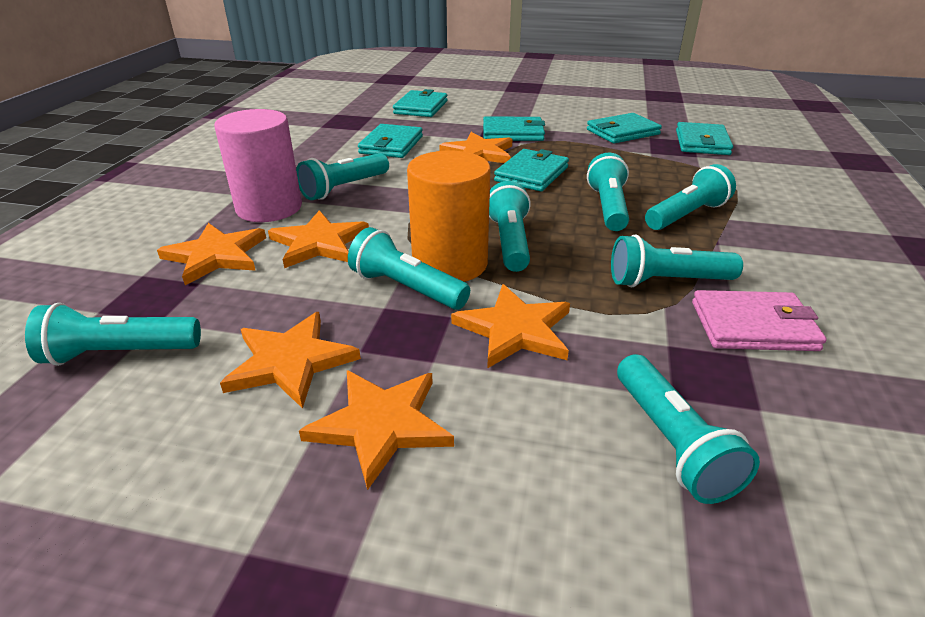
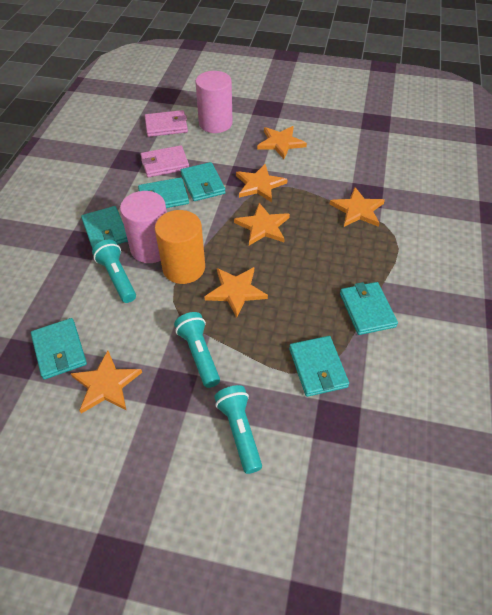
pink cylinder: [214,109,302,222] = 1 -> [120,191,167,263] [195,71,233,133] = 2
pink wallet: [692,290,827,351] = 1 -> [140,145,189,177] [145,110,188,137] = 2
turquoise flashlight: [25,303,201,366] [296,153,389,200] [348,227,470,310] [489,181,531,272] [587,153,629,231] [611,234,743,287] [617,354,760,504] [645,164,736,230] = 8 -> [92,240,136,303] [174,312,220,388] [214,385,262,474] = 3

